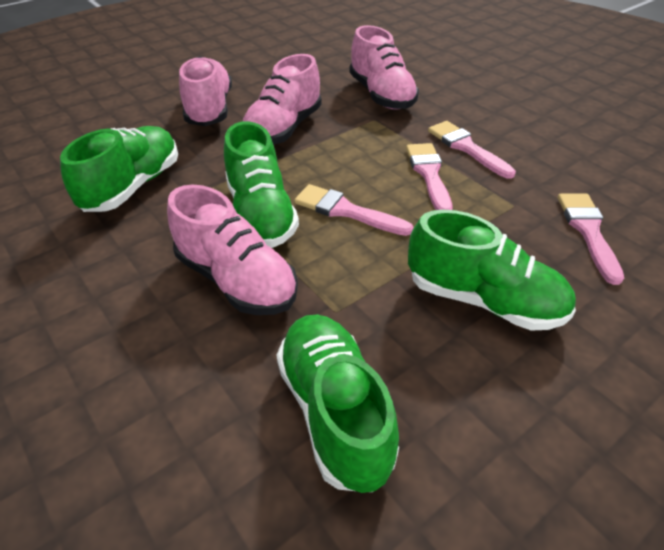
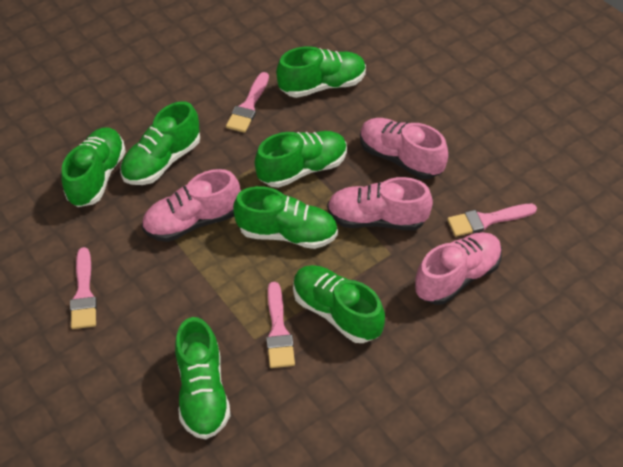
green shoe: [60,126,178,212] [224,121,299,248] [276,314,399,493] [408,210,576,331] = 4 -> [61,128,126,207] [120,101,200,185] [175,317,231,439] [233,186,338,249] [255,131,347,188] [276,46,366,98] [293,265,385,343] = 7

